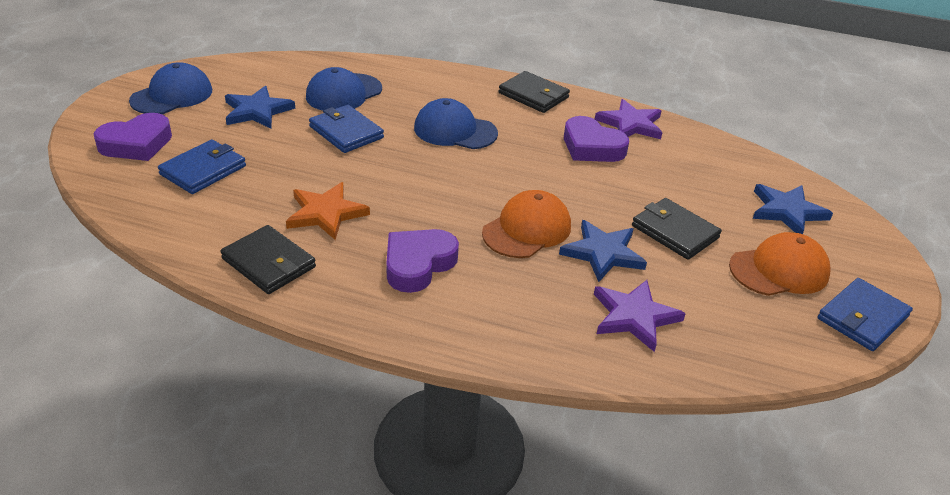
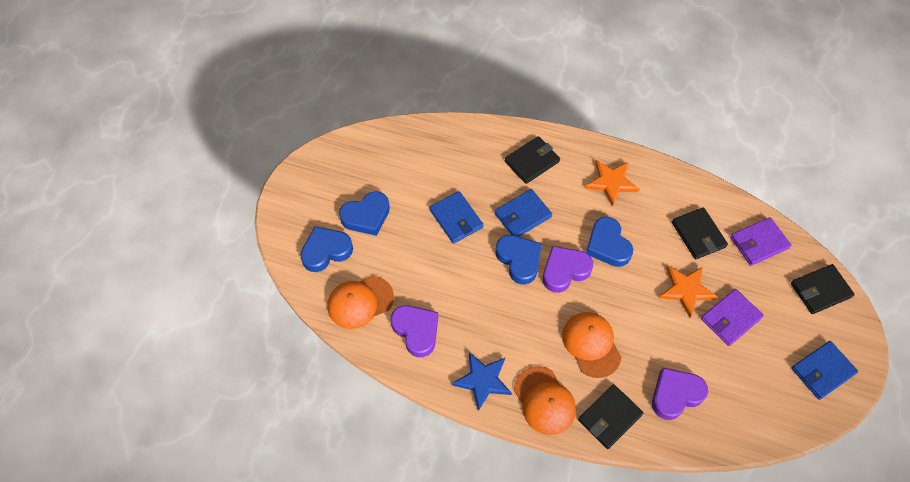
black wallet: [220,225,316,294] [499,71,570,113] [632,198,722,260] = 3 -> [505,136,560,184] [578,384,643,449] [672,207,728,259] [791,264,855,314] = 4
blue cap: [129,62,212,114] [306,67,382,111] [414,98,498,149] = 3 -> none = 0
blue heart: none = 0 -> [300,226,353,272] [339,191,390,236] [496,235,542,284] [586,217,633,267] = 4
blue star: [225,86,295,129] [559,220,647,282] [753,184,833,234] = 3 -> [452,352,512,411] = 1
orange cap: [482,190,571,258] [729,232,831,296] = 2 -> [328,276,394,329] [514,366,576,435] [562,312,621,378] = 3
orange star: [286,182,370,240] = 1 -> [585,160,640,206] [659,266,718,317] = 2
purple star: [594,280,686,352] [595,99,662,139] = 2 -> none = 0
purple wallet: none = 0 -> [701,289,764,346] [730,217,791,266] = 2

